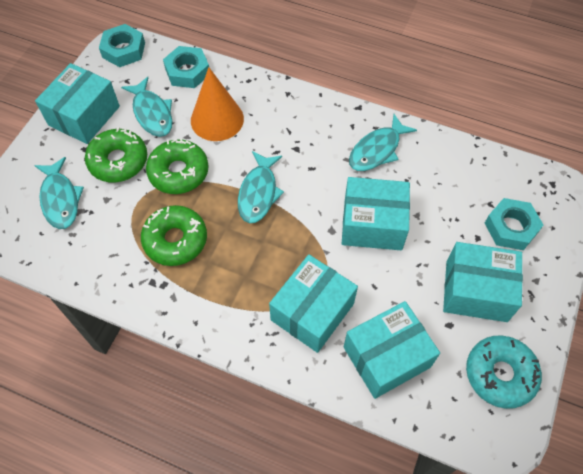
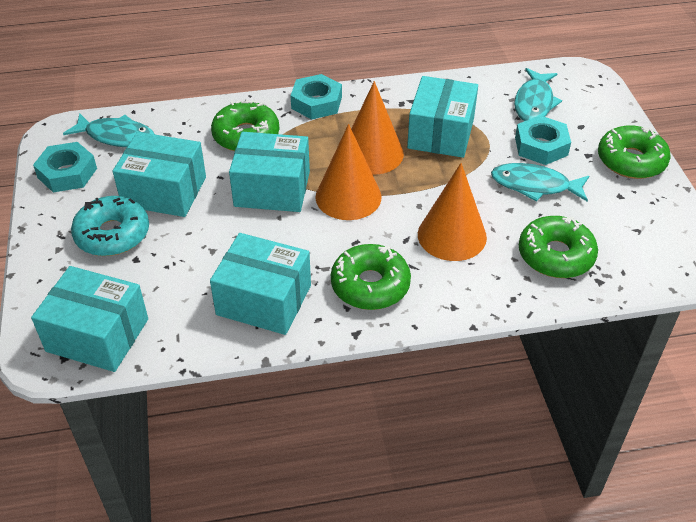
green donut: [85,127,147,182] [141,205,207,266] [146,139,209,194] = 3 -> [211,99,279,151] [331,244,411,310] [519,216,598,278] [598,125,671,179] = 4
orange cone: [191,67,244,141] = 1 -> [315,124,382,220] [351,81,404,175] [418,163,487,261] = 3
turquoise fish: [34,157,84,229] [121,77,172,137] [238,151,284,223] [349,114,417,171] = 4 -> [63,113,154,147] [491,163,589,202] [514,68,562,121] = 3

